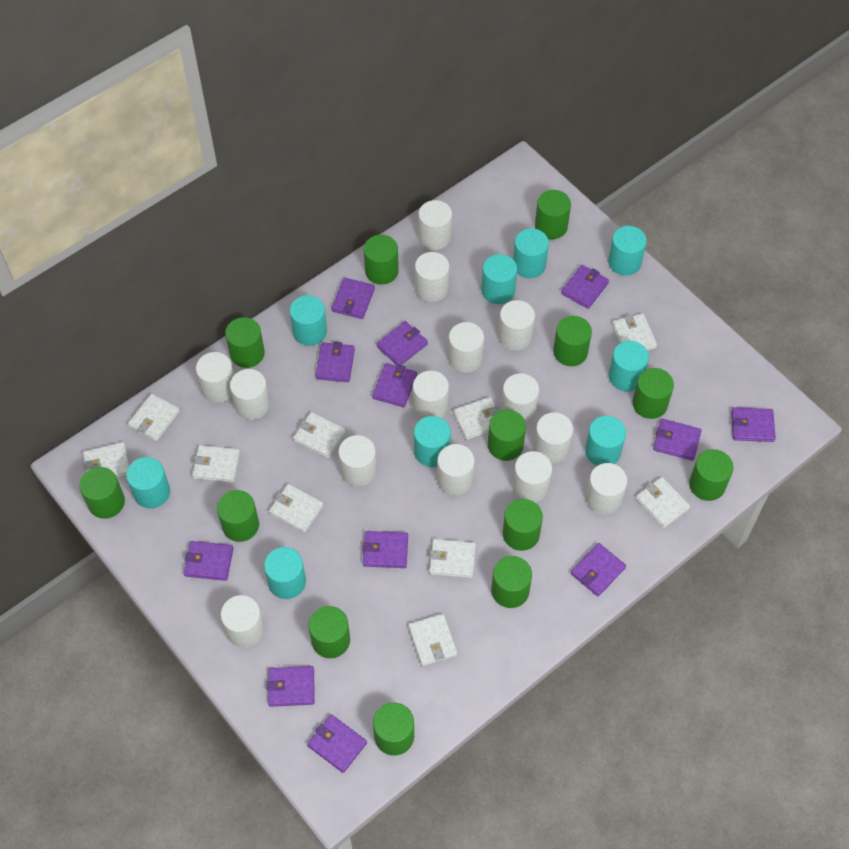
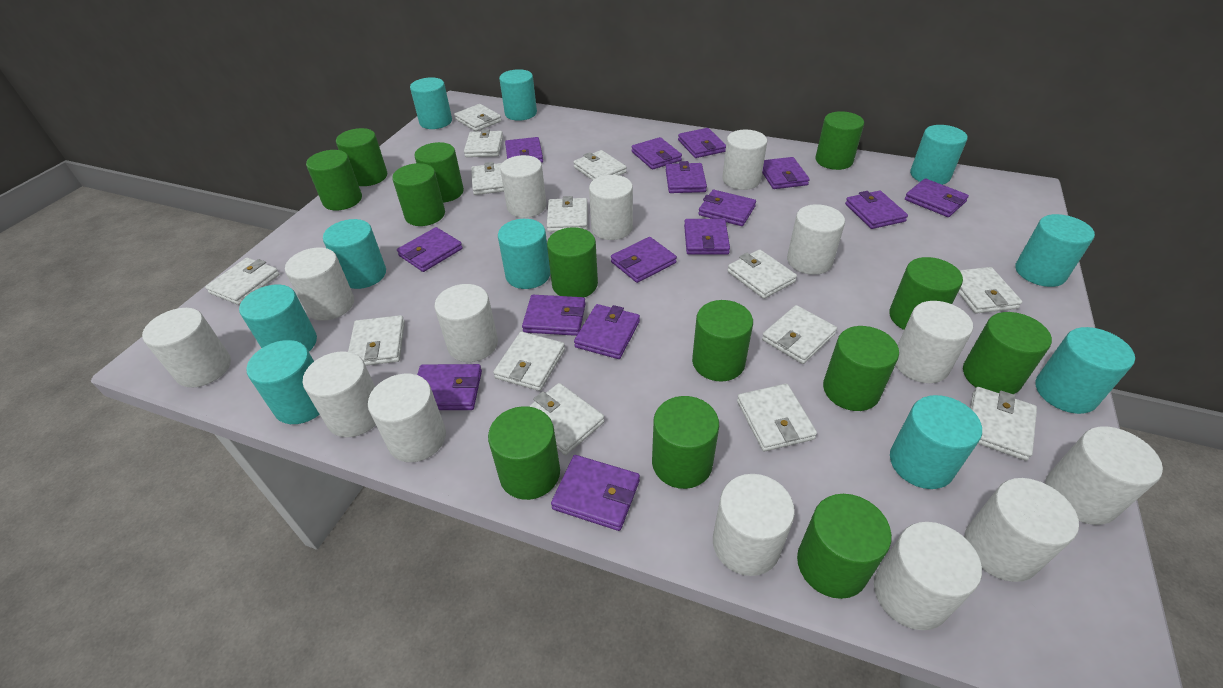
purple wallet: [184,541,233,581] [267,666,315,707] [307,714,367,773] [316,342,355,382] [332,278,375,319] [362,531,408,568] [372,363,417,407] [377,321,428,365] [561,265,609,309] [571,543,626,596] [653,419,702,461] [731,407,776,442] = 12 -> [397,227,463,272] [417,364,482,410] [505,137,543,163] [522,295,585,336] [551,455,640,531] [574,304,640,359] [611,237,677,283] [631,137,682,170] [666,161,707,193] [678,128,726,158] [684,219,730,255] [698,190,756,226] [762,157,810,189] [845,191,908,229] [905,178,969,217] = 15
turquoise cylinder: [126,457,170,509] [264,547,306,599] [290,295,327,346] [414,416,451,467] [481,254,517,304] [513,228,549,278] [585,416,626,466] [608,226,647,276] [609,341,649,391] = 9 -> [239,284,317,351] [246,340,320,424] [323,219,386,289] [410,77,452,129] [498,219,550,289] [499,69,537,121] [890,395,982,489] [910,125,967,185] [1015,214,1095,287] [1036,327,1135,414] = 10
white wallet: [83,442,129,478] [128,393,180,441] [192,445,240,483] [269,484,324,533] [293,412,346,458] [408,614,457,666] [429,539,476,578] [453,397,499,440] [612,313,657,351] [636,477,690,528] = 10 -> [205,258,280,305] [348,315,405,366] [454,104,502,131] [464,129,503,157] [471,162,504,195] [493,332,565,391] [528,383,604,455] [547,196,588,232] [573,150,627,180] [727,249,797,299] [737,384,817,451] [762,305,837,364] [958,267,1022,314] [970,387,1037,461] = 14

